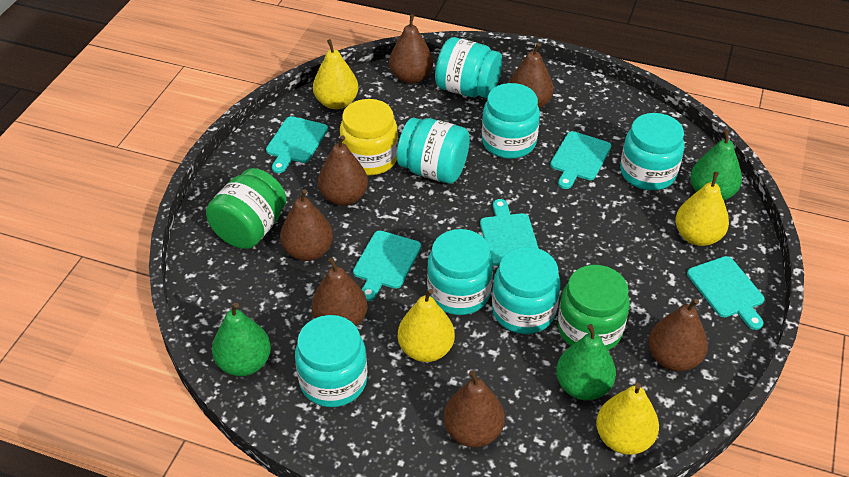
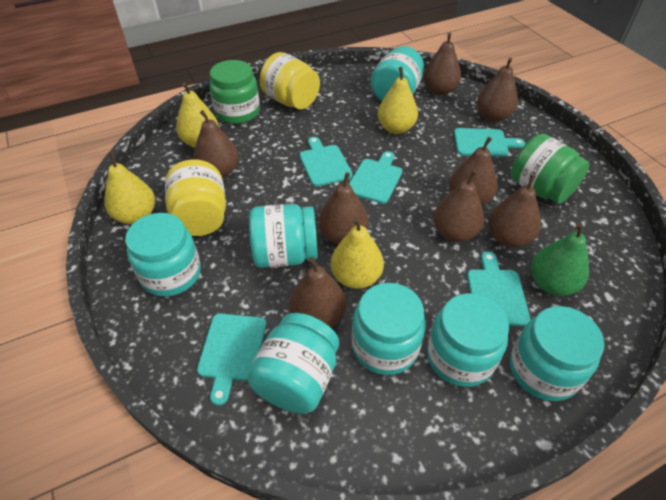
brown pear: [280,189,333,261] [311,257,368,326] [318,135,368,206] [389,14,433,84] [443,370,505,447] [509,43,554,109] [648,299,708,371] = 7 -> [193,110,239,178] [290,257,346,328] [319,172,368,244] [423,32,461,95] [433,170,484,242] [449,137,498,206] [477,57,518,122] [488,174,541,248] = 8
green pear: [212,303,271,376] [556,324,616,400] [690,129,742,200] = 3 -> [531,223,589,296] = 1
yellow jar: [340,99,398,175] = 1 -> [165,159,226,236] [260,52,320,109] = 2

